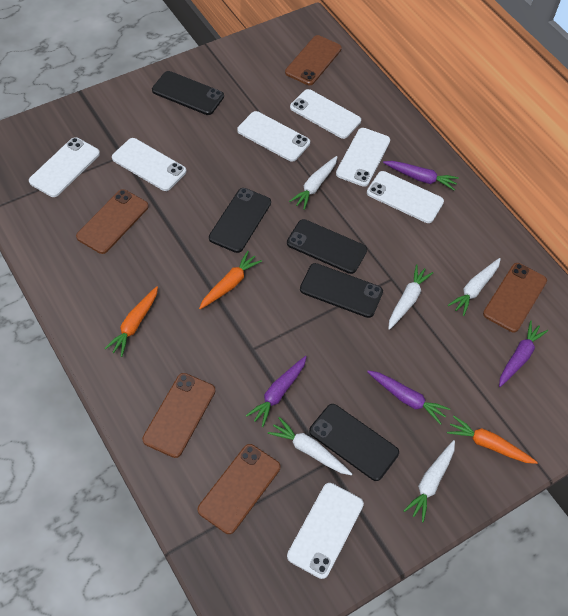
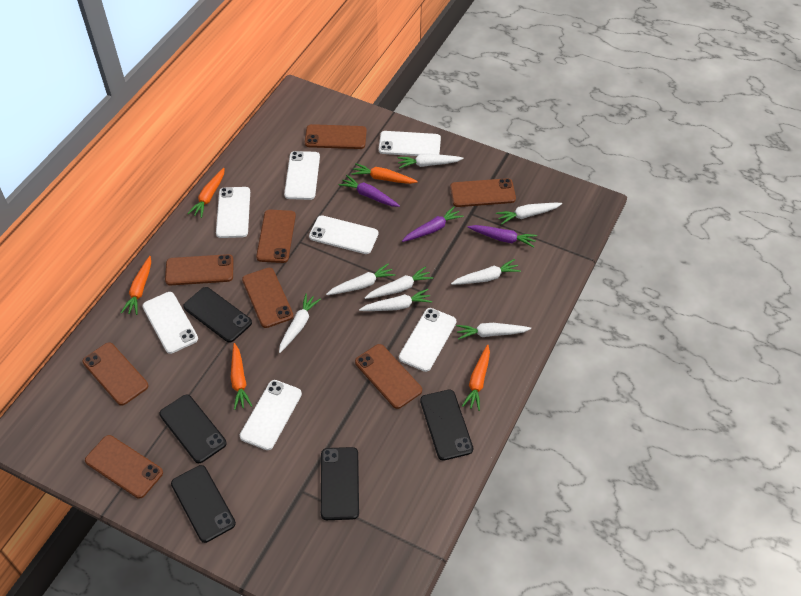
brown phone: [76,189,149,254] [142,373,215,458] [198,444,281,534] [285,35,342,85] [483,263,547,332] = 5 -> [82,342,148,406] [85,435,163,499] [165,254,234,285] [242,268,293,328] [256,210,296,263] [305,124,367,149] [355,344,422,409] [450,178,516,207] = 8
orange carrot: [104,286,158,357] [199,251,262,309] [447,416,538,464] = 3 -> [121,256,151,315] [187,168,225,218] [231,343,252,410] [351,163,418,184] [462,344,490,411] = 5
purple carrot: [246,356,307,427] [367,370,450,425] [383,161,459,191] [499,321,548,387] = 4 -> [339,175,400,207] [402,206,463,242] [467,225,537,247] = 3
white carrot: [268,417,352,475] [289,156,338,210] [388,264,433,330] [403,440,455,522] [448,258,501,316] = 5 -> [279,294,321,353] [326,263,395,295] [359,289,432,311] [365,266,433,299] [397,154,464,169] [451,259,521,285] [456,323,531,340] [496,203,562,225] = 8

